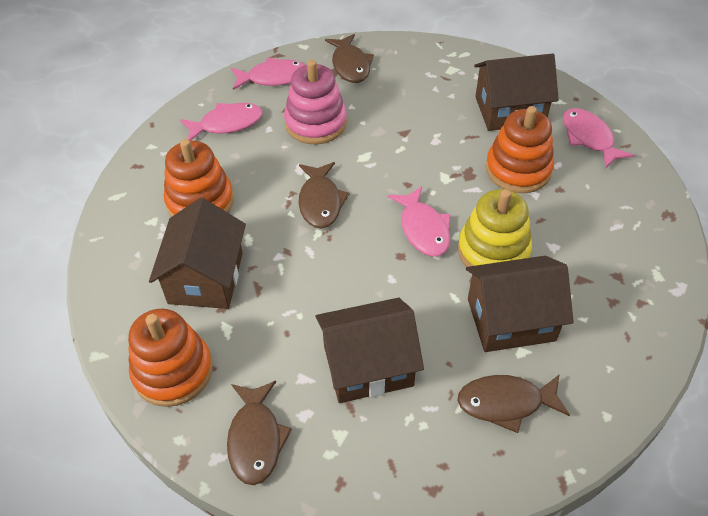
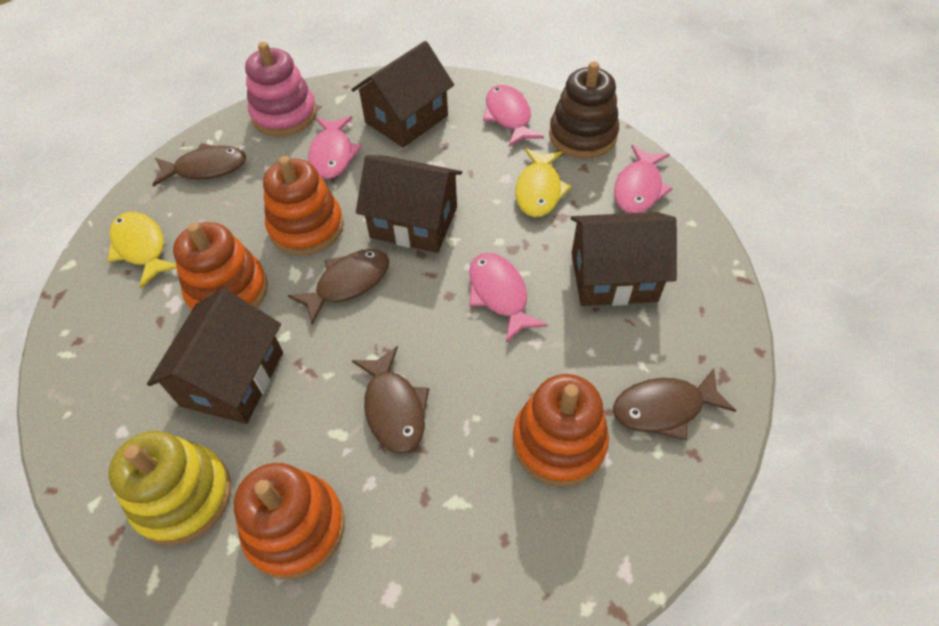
brown stacking toy: none = 0 -> [549,61,619,159] = 1
orange stacking toy: [128,309,213,407] [164,139,234,217] [486,106,554,193] = 3 -> [173,222,268,311] [234,463,345,580] [263,156,344,256] [513,374,609,486] = 4
yellow fish: none = 0 -> [107,212,176,288] [515,148,572,217] = 2

